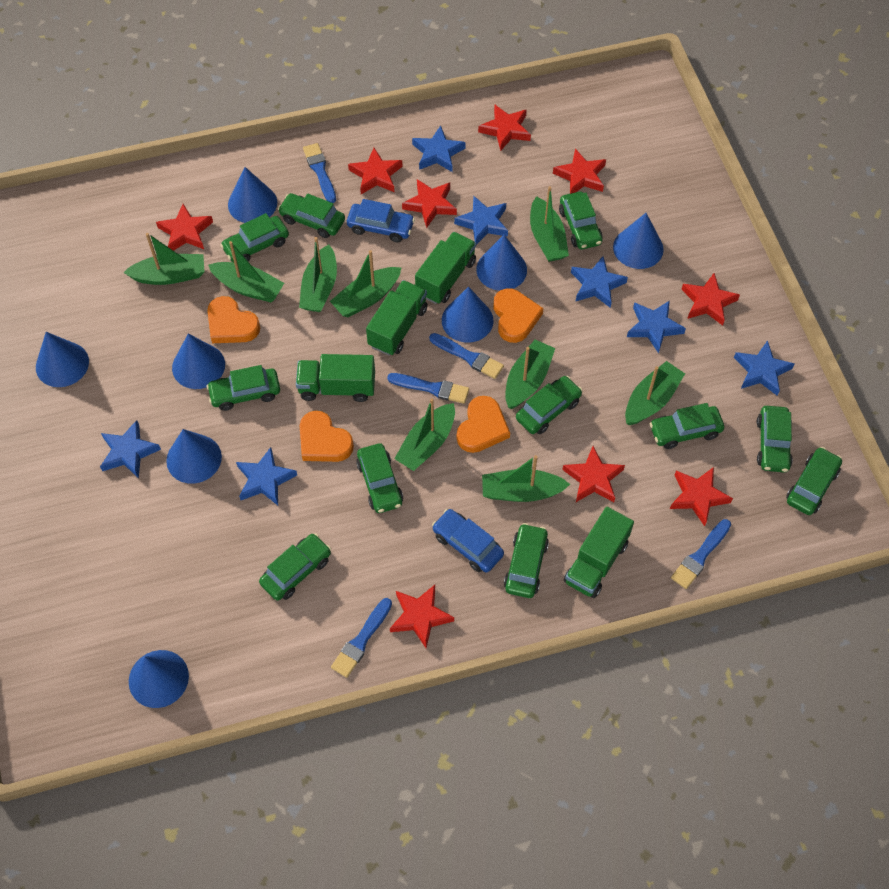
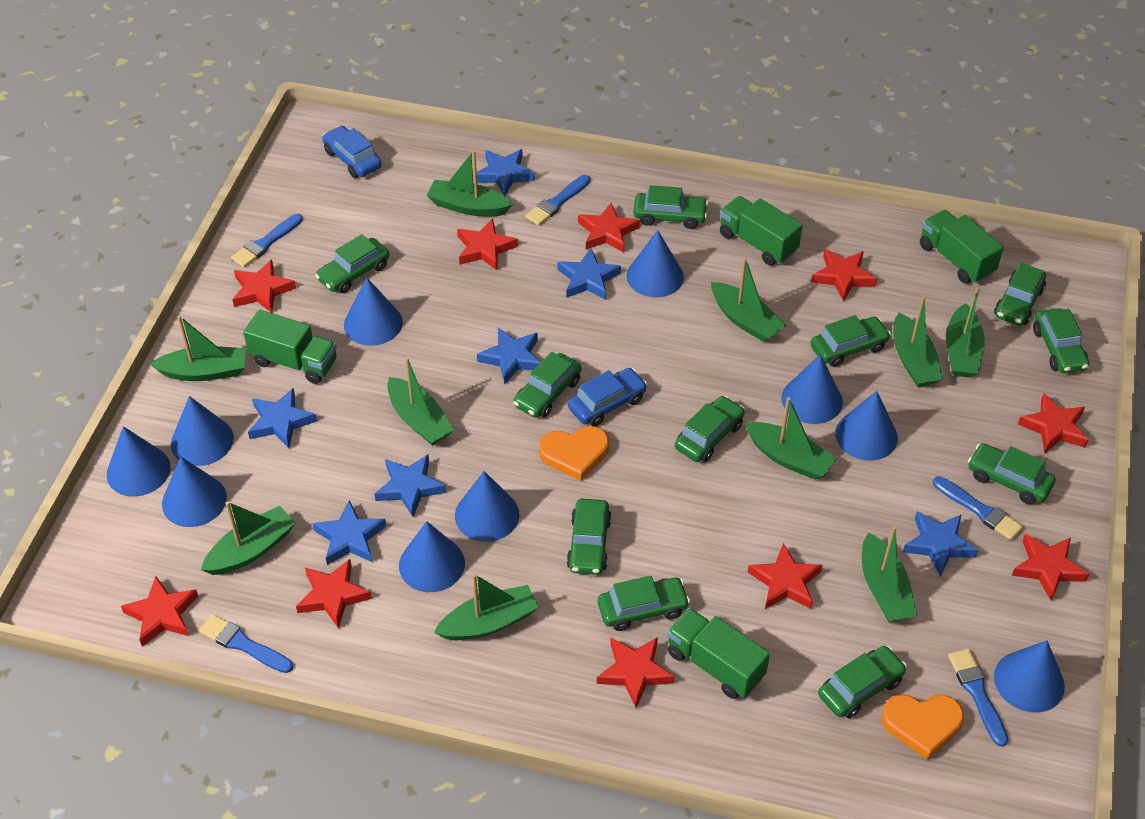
blue cone: [36,332,89,387] [129,650,189,708] [166,429,222,484] [172,334,225,389] [228,167,277,223] [442,287,494,343] [476,235,527,291] [613,213,664,269] = 8 -> [107,426,171,497] [162,457,227,527] [171,396,234,466] [344,277,403,346] [399,521,465,592] [455,471,519,542] [627,230,684,297] [781,355,843,424] [835,391,898,461] [994,640,1065,713] = 10
green boat: [123,233,205,285] [208,241,284,302] [299,237,337,312] [330,250,402,317] [394,398,455,471] [482,455,570,502] [505,340,555,409] [530,186,569,262] [625,361,685,425] = 9 -> [150,315,246,381] [201,501,295,575] [387,357,454,445] [427,150,513,216] [434,573,539,641] [711,257,786,342] [745,397,836,480] [862,526,917,622] [893,296,943,387] [946,287,985,378] = 10
orange heart: [207,296,260,343] [300,411,354,462] [457,396,510,453] [493,288,544,343] = 4 -> [539,426,609,481] [881,694,964,760] = 2
red star: [156,204,213,251] [348,148,403,194] [390,585,454,648] [402,179,457,228] [478,105,531,151] [553,148,606,194] [562,446,625,502] [670,467,733,526] [681,273,740,326] = 9 -> [121,576,199,647] [232,259,296,313] [296,559,372,629] [457,219,518,270] [578,203,640,253] [597,637,675,708] [748,543,822,609] [811,249,877,301] [1012,534,1089,600] [1018,393,1088,453] = 10

